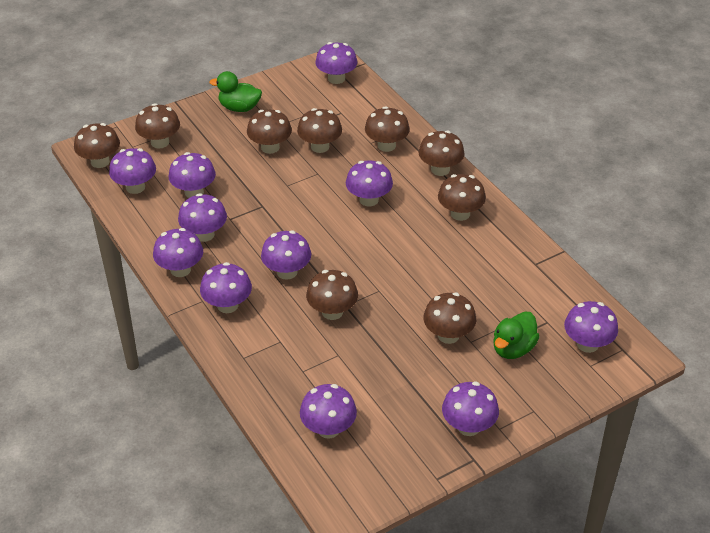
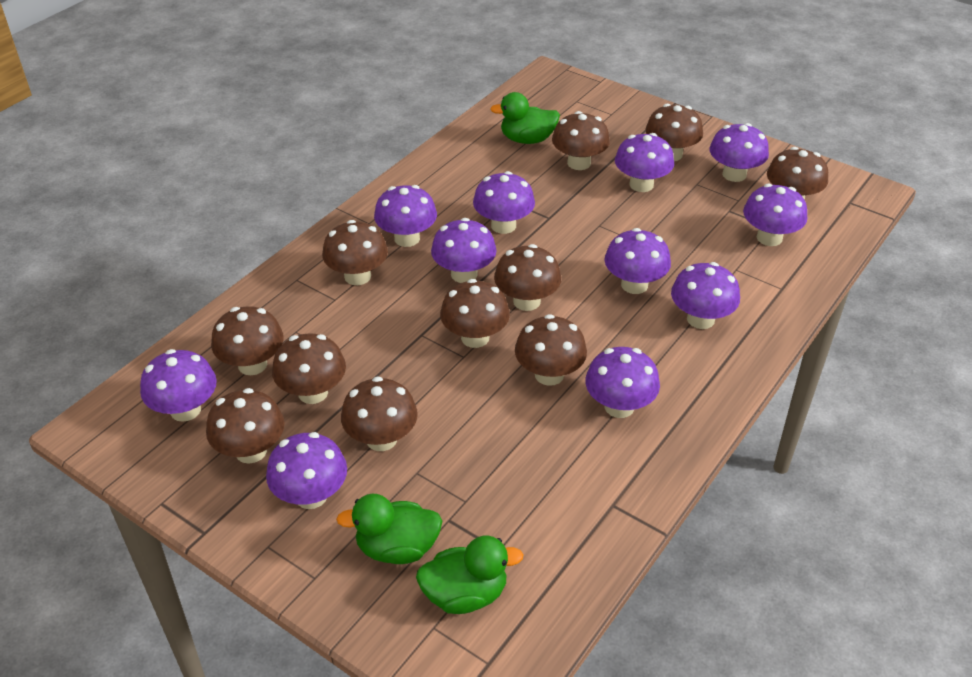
brown mushroom: [74,123,120,168] [135,103,180,148] [247,110,292,154] [297,108,342,153] [306,270,358,320] [365,106,410,152] [419,131,465,176] [423,292,476,344] [438,174,486,221] = 9 -> [206,388,285,464] [211,306,284,375] [272,333,346,404] [322,220,388,285] [341,377,418,451] [440,279,510,348] [494,244,561,311] [515,314,587,386] [552,111,610,170] [646,104,703,161] [767,147,828,200] = 11
green duck: [209,71,262,112] [493,312,540,359] = 2 -> [336,494,442,564] [416,536,524,614] [490,92,560,144] = 3

